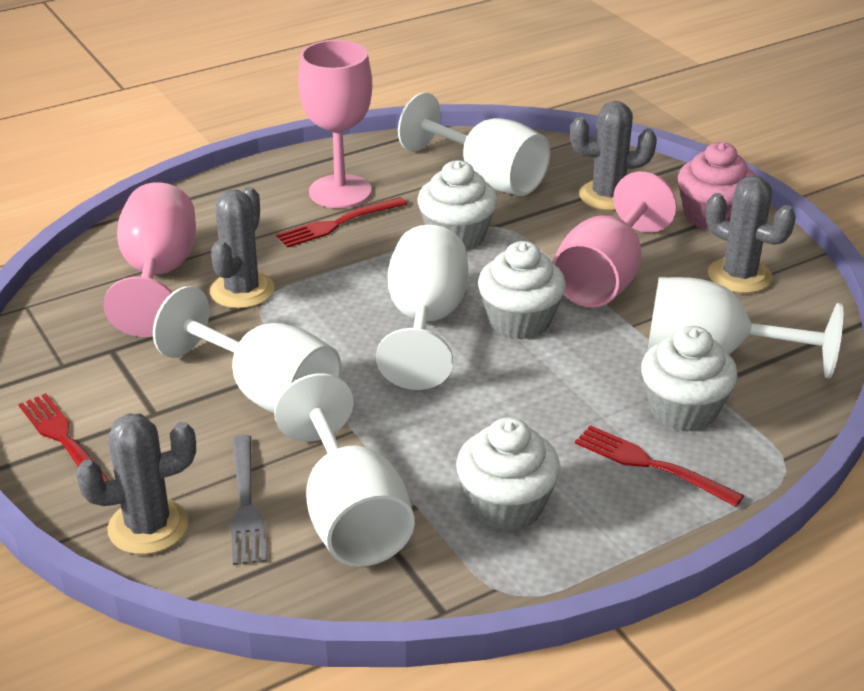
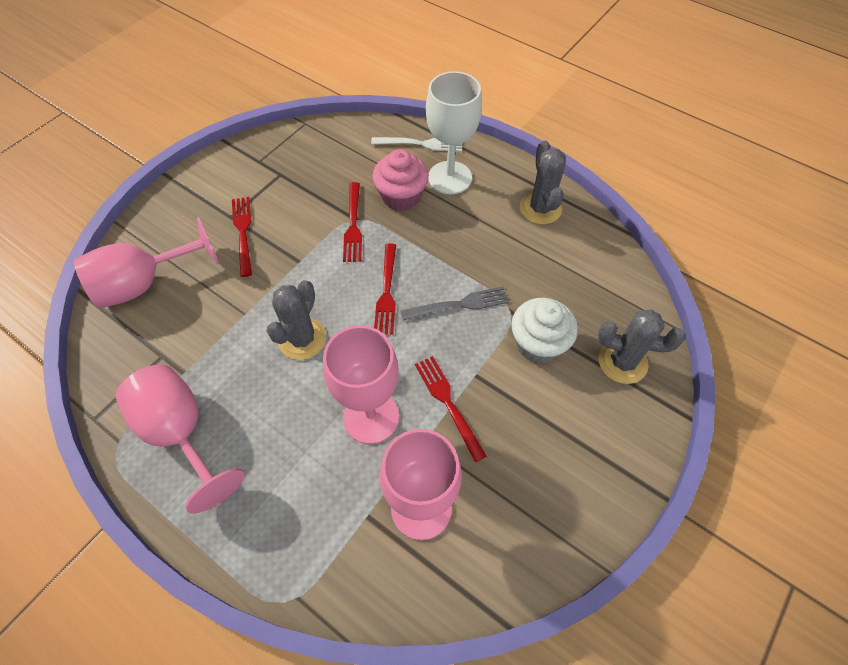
grey cactus: [76,414,196,555] [210,187,274,309] [570,101,657,211] [706,176,796,293] = 4 -> [267,280,326,360] [520,141,566,224] [598,309,686,384] = 3
pink goblet: [103,182,196,337] [298,40,372,208] [552,172,677,308] = 3 -> [74,217,220,308] [115,365,245,514] [323,325,399,444] [380,429,462,540] = 4
red fork: [19,393,110,481] [276,197,407,248] [575,425,744,507] = 3 -> [232,197,252,277] [343,182,362,262] [374,243,396,335] [415,356,487,462] = 4
white cupcake: [417,160,498,250] [456,417,561,531] [478,241,566,339] [641,326,738,431] = 4 -> [511,298,578,363] = 1
white fork: none = 0 -> [371,137,462,152] = 1
white goblet: [153,286,341,413] [274,373,415,567] [376,225,468,390] [398,92,550,196] [648,277,843,379] = 5 -> [426,71,482,194] = 1

